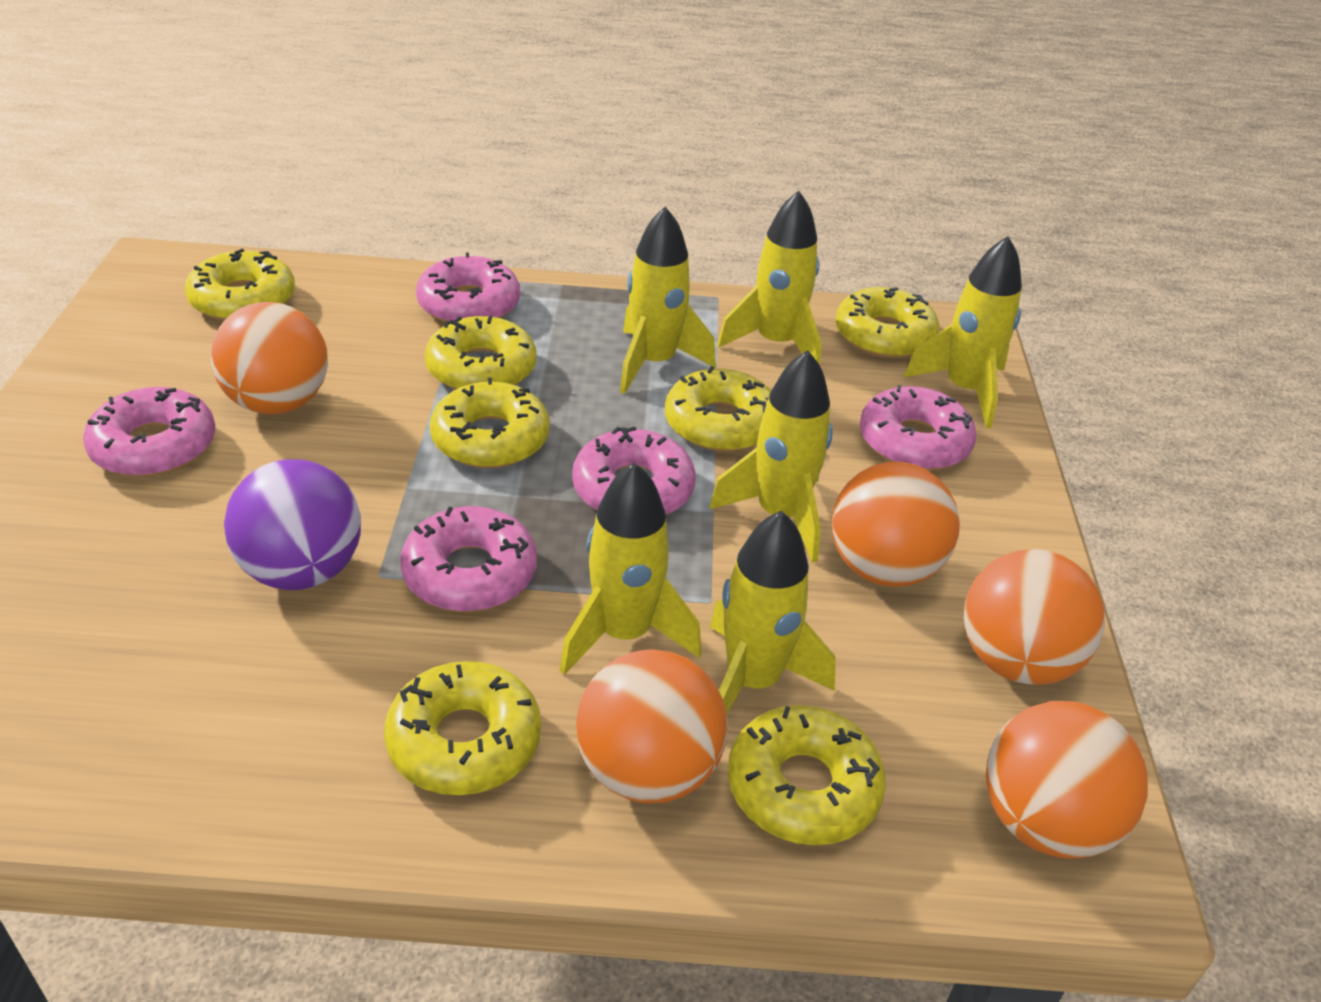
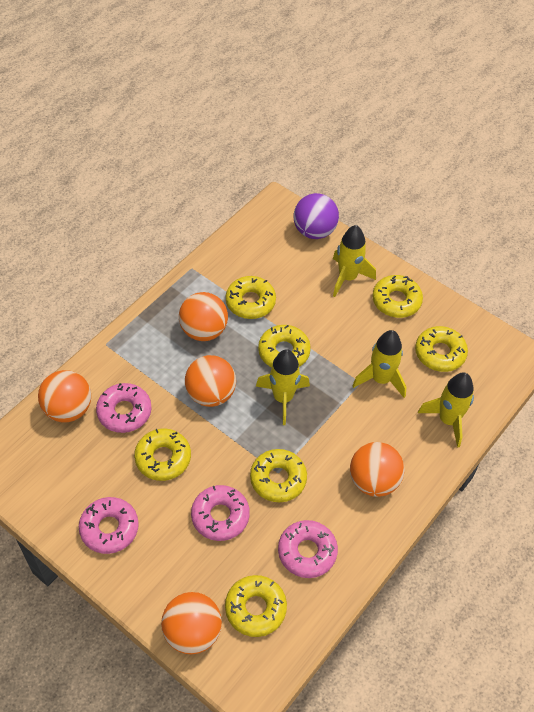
pink donut: [83,387,215,477] [400,506,537,612] [416,252,520,322] [572,426,696,515] [860,385,977,470] = 5 -> [79,497,139,554] [96,383,151,433] [191,485,250,541] [278,520,338,578] = 4
yellow rocket: [560,462,701,675] [620,206,716,394] [709,350,833,563] [710,510,836,713] [717,191,822,365] [904,236,1022,428] = 6 -> [256,349,310,425] [333,225,376,297] [352,330,406,398] [418,373,474,448] = 4

